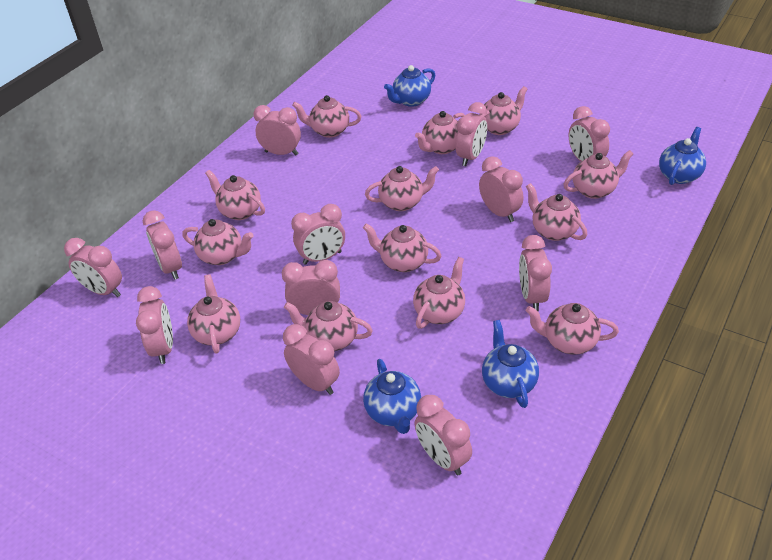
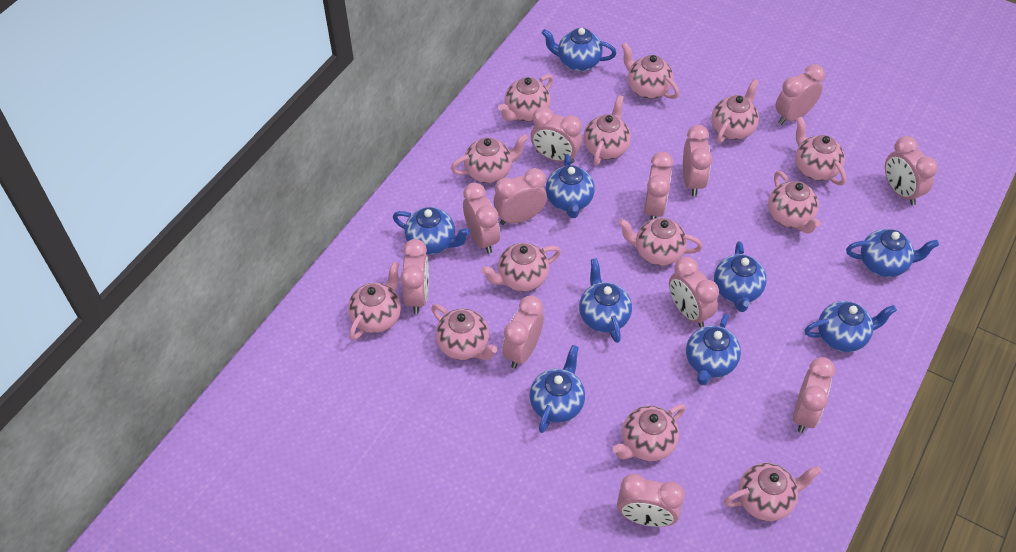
blue teapot: [363,359,421,434] [384,65,435,107] [482,320,539,408] [659,127,706,185] = 4 -> [393,207,471,255] [530,345,585,433] [542,28,616,71] [546,154,595,218] [579,258,632,343] [686,313,741,385] [714,241,767,312] [805,301,897,352] [846,229,939,277] = 9

